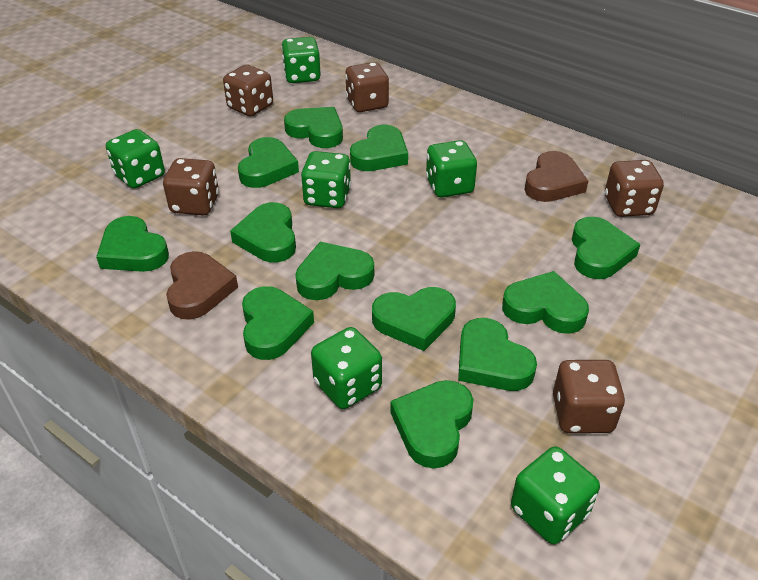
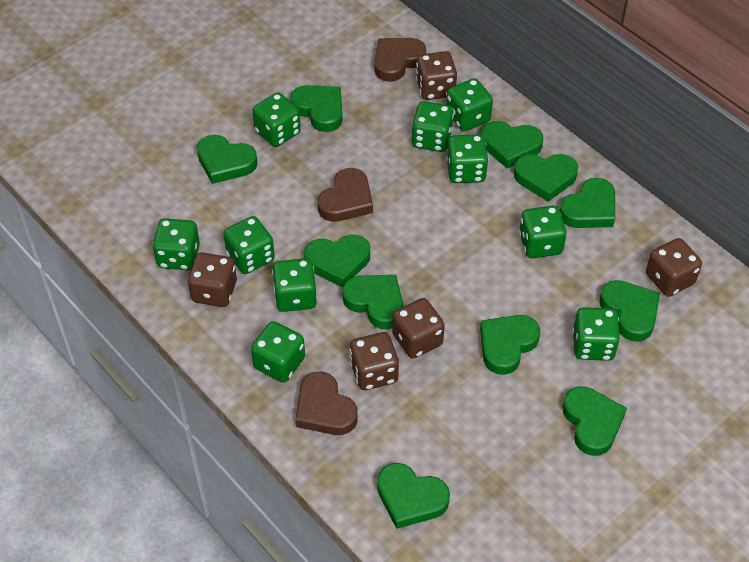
brown heart: [166,251,238,320] [524,151,588,202] = 2 -> [296,372,358,435] [318,168,373,222] [374,38,426,82] = 3
green dice: [106,129,165,188] [281,37,321,83] [301,151,351,208] [311,327,382,409] [426,140,477,197] [511,446,600,544] = 6 -> [152,218,200,270] [223,216,275,274] [251,321,305,383] [252,92,301,147] [272,258,317,312] [412,101,454,152] [446,78,493,131] [446,134,488,183] [519,206,567,258] [573,307,620,361] = 10
green heart: [96,216,169,272] [230,202,296,262] [238,137,299,188] [242,286,314,360] [284,107,343,148] [295,242,374,300] [350,125,408,171] [372,287,456,351] [390,380,473,469] [458,318,537,391] [502,271,589,334] [572,217,641,279] = 12 -> [197,135,258,184] [290,85,343,132] [304,235,370,287] [342,275,404,329] [377,463,450,529] [480,315,540,375] [481,121,543,169] [514,154,578,202] [560,178,615,228] [562,386,627,456] [600,280,660,342] = 11

